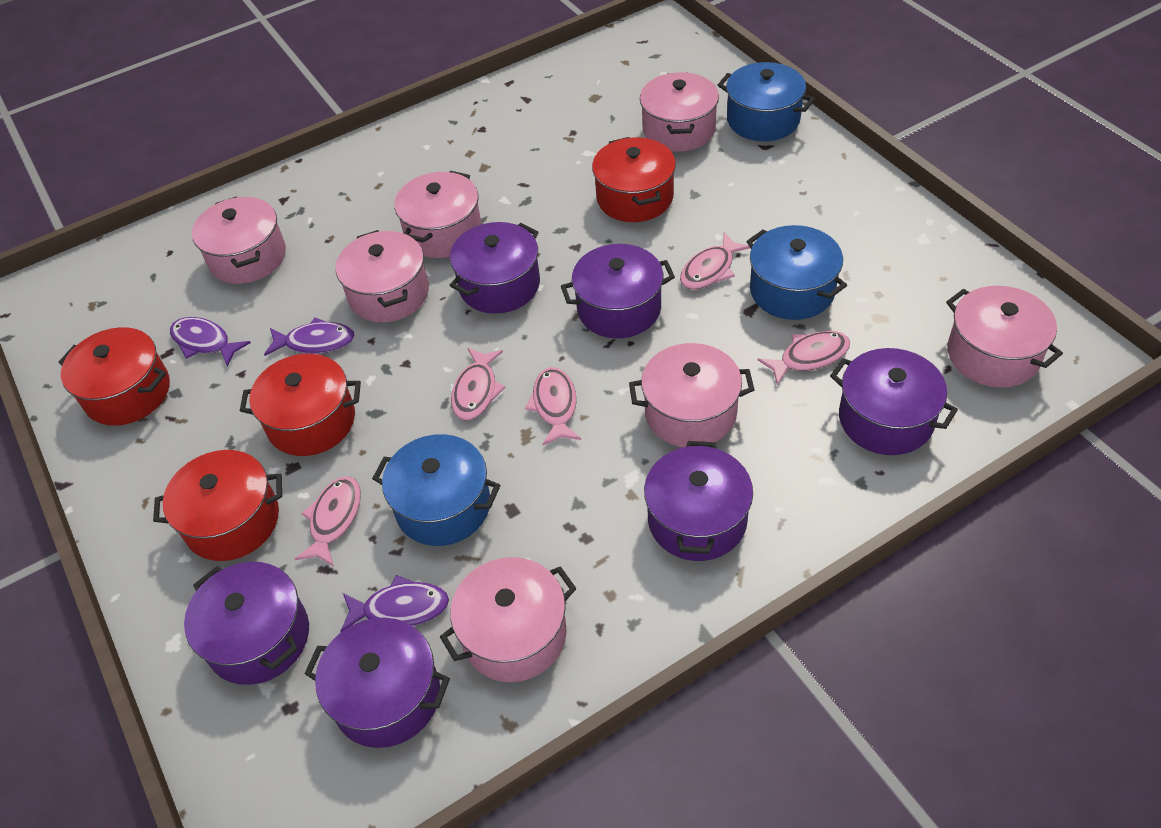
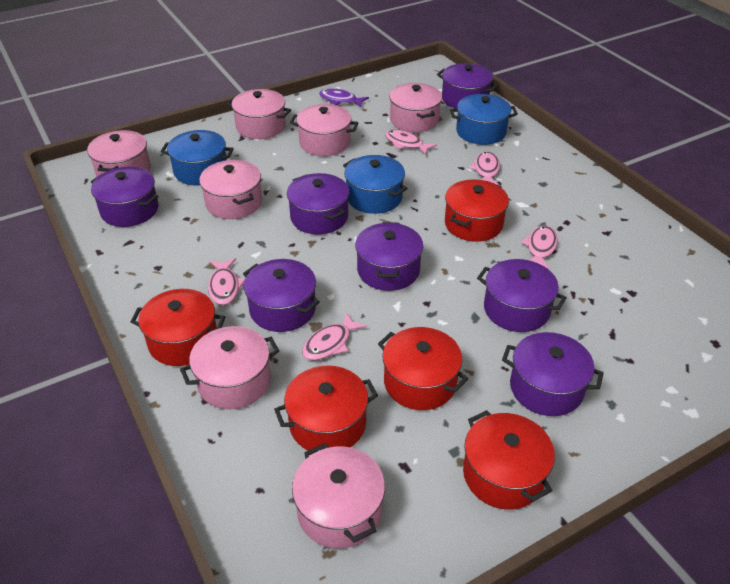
purple fish: [170,317,251,367] [264,318,355,356] [340,575,449,632] = 3 -> [319,88,369,107] = 1
purple pot: [184,562,309,685] [304,618,450,748] [450,222,540,314] [561,244,675,338] [644,441,753,561] [830,348,958,455] = 6 -> [91,167,159,227] [243,259,320,332] [287,173,350,235] [355,222,423,291] [437,63,498,109] [477,259,567,332] [502,332,604,416] = 7
red pot: [59,327,170,426] [153,450,282,561] [240,354,361,456] [592,137,676,222] = 4 -> [130,289,225,366] [274,365,378,453] [378,327,468,410] [445,179,509,242] [463,410,555,510] = 5

